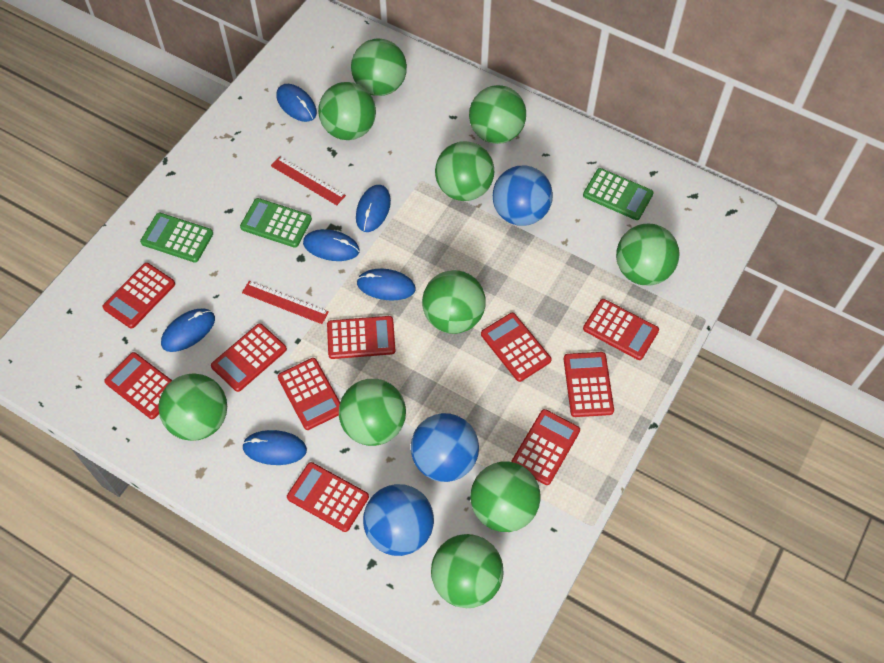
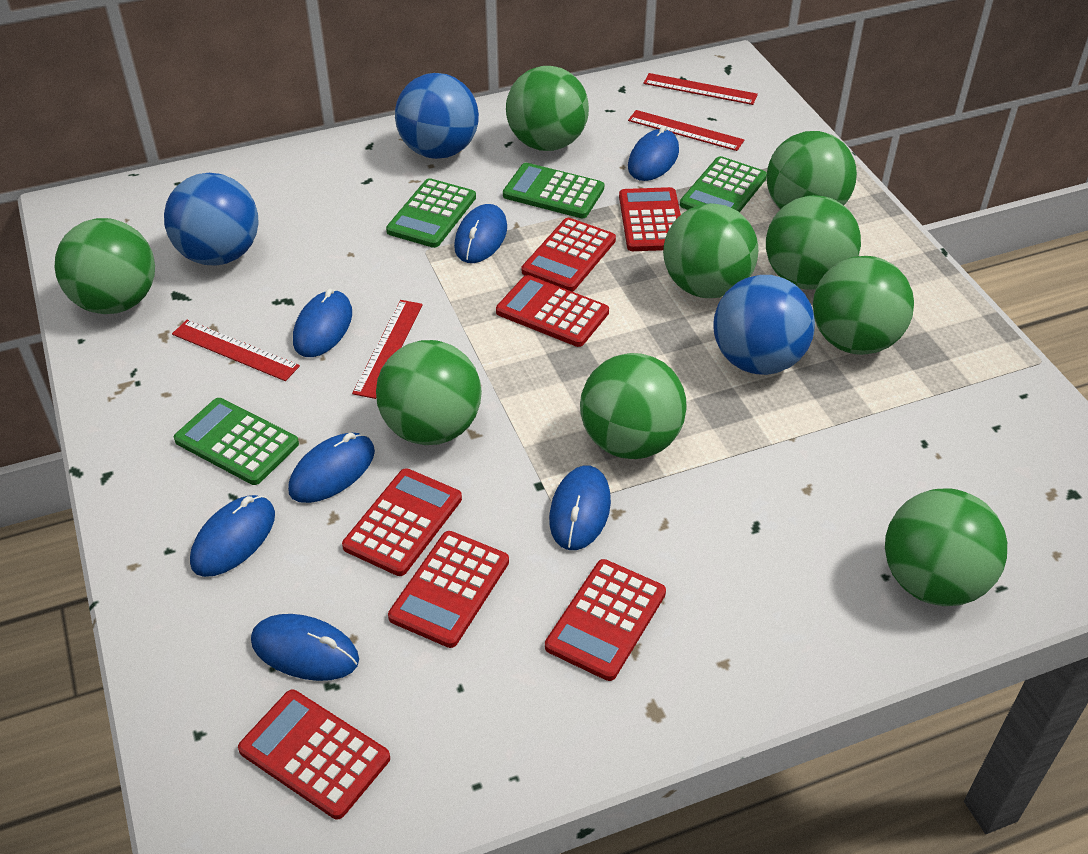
blue mouse: [161,309,215,352] [242,430,307,465] [277,84,317,122] [303,229,360,261] [356,185,391,232] [357,269,416,301] = 6 -> [190,495,275,577] [251,614,359,681] [288,433,375,503] [293,288,352,357] [454,204,507,263] [549,466,611,550] [628,126,679,181] = 7
green ball: [158,373,227,441] [318,82,376,140] [339,379,406,446] [351,38,407,96] [422,270,486,334] [431,534,503,608] [435,141,494,201] [469,85,526,144] [471,461,541,532] [616,224,679,286] = 10 -> [54,218,155,314] [376,340,482,445] [506,66,589,151] [580,353,687,459] [663,203,758,298] [766,195,861,290] [767,131,857,209] [813,256,914,355] [885,488,1007,606] = 9
green calculator: [140,213,213,263] [240,198,312,248] [583,168,654,220] = 3 -> [174,398,299,485] [386,178,476,248] [503,163,604,218] [680,156,767,212] = 4
red calculator: [102,263,175,328] [104,352,172,419] [211,323,287,392] [278,358,340,430] [287,462,369,532] [327,316,396,359] [481,313,552,382] [511,409,580,485] [564,352,614,417] [583,299,659,360] = 10 -> [238,690,390,819] [342,468,462,576] [388,531,509,648] [496,275,609,347] [522,218,616,292] [545,559,666,681] [619,187,681,251] = 7
red ruler: [242,281,329,324] [271,156,346,205] = 2 -> [172,320,300,381] [352,300,423,399] [628,110,744,151] [643,73,758,105] = 4

